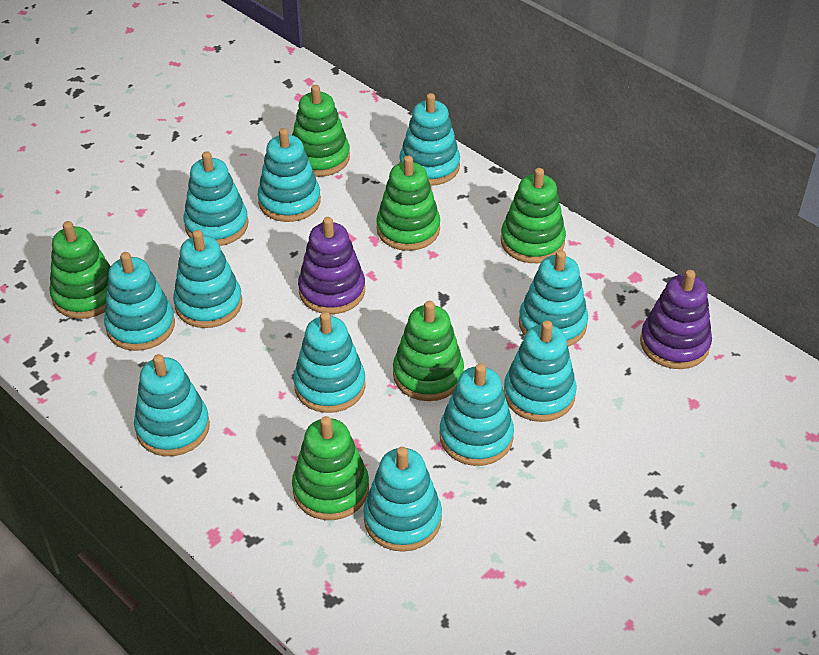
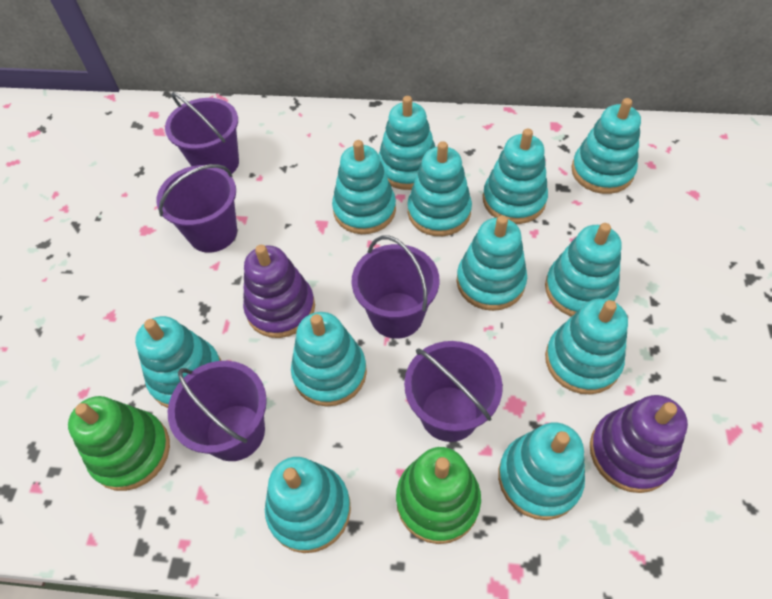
green stacking toy: [49,221,111,319] [292,85,350,177] [292,416,369,520] [376,156,440,251] [393,301,464,401] [501,168,566,263] = 6 -> [68,396,170,491] [396,447,481,544] = 2
purple bucket: none = 0 -> [156,164,237,253] [165,92,239,174] [168,361,267,461] [351,236,439,339] [404,341,503,442] = 5
turquoise stacking toy: [104,252,175,351] [134,354,210,456] [173,230,242,328] [183,151,249,246] [257,128,321,222] [294,312,366,413] [363,447,442,552] [399,93,460,186] [440,363,514,466] [504,321,577,422] [519,250,588,347] = 11 -> [135,316,221,408] [265,457,351,553] [291,312,367,406] [332,140,396,234] [378,96,435,190] [407,141,472,236] [456,215,527,311] [483,129,548,224] [498,422,585,520] [545,223,622,317] [545,298,628,395] [571,98,641,194] = 12

